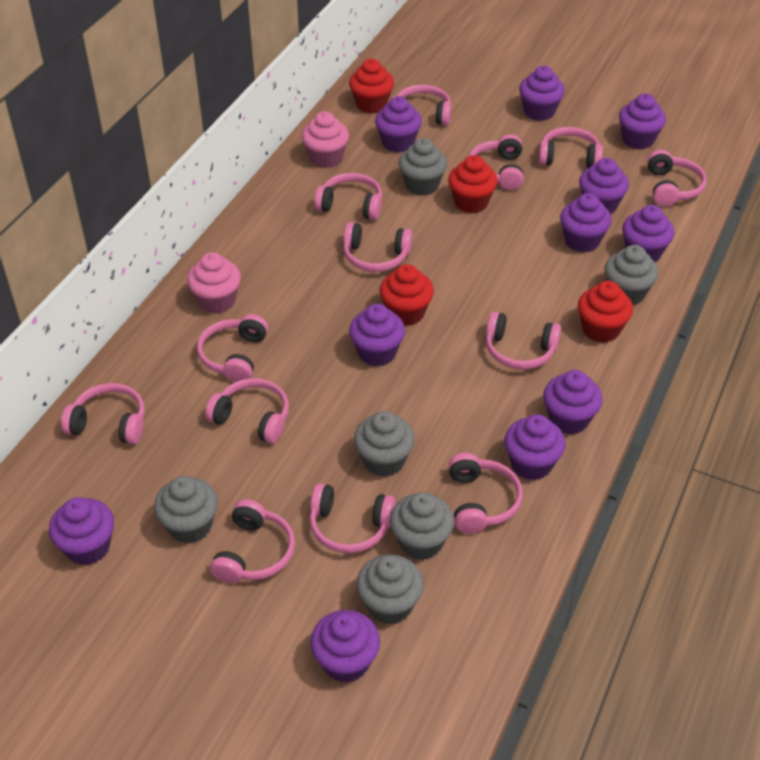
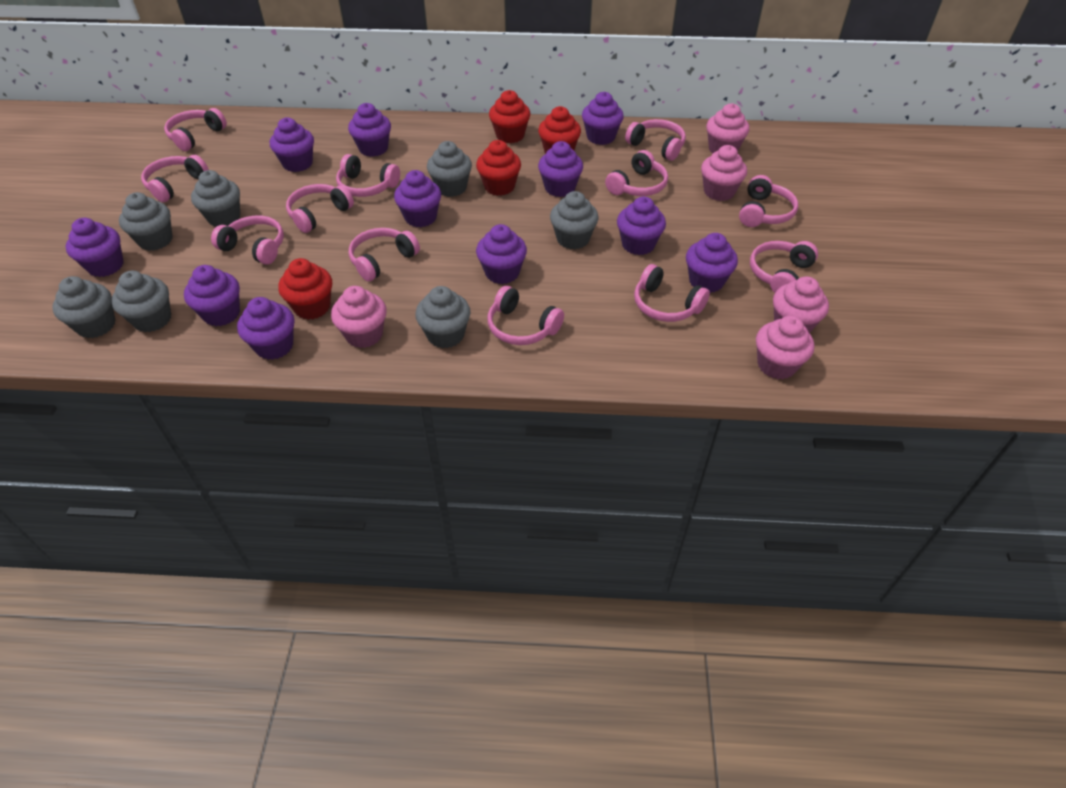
grey cupcake: [154,476,218,544] [354,411,415,477] [356,554,424,625] [390,492,454,560] [399,138,447,196] [605,245,658,305] = 6 -> [52,276,116,338] [111,270,171,332] [119,192,172,251] [191,170,240,227] [415,286,471,348] [427,141,472,197] [550,191,599,250] = 7
pink cupcake: [187,252,241,314] [302,111,349,168] = 2 -> [331,286,387,348] [701,145,747,201] [706,103,749,154] [756,316,814,379] [773,276,829,333] = 5
pink headphones: [61,383,145,444] [197,314,268,382] [205,378,289,444] [210,499,295,583] [310,483,395,553] [314,173,382,220] [343,222,412,272] [393,85,452,125] [449,453,523,534] [469,134,524,190] [486,312,561,370] [539,127,603,168] [647,150,707,207] = 13 -> [141,155,209,202] [164,108,227,151] [211,216,284,265] [286,184,354,233] [336,154,400,197] [349,228,420,282] [487,286,564,345] [605,150,668,196] [625,119,686,161] [634,264,710,322] [739,175,798,227] [750,241,818,293] = 12

